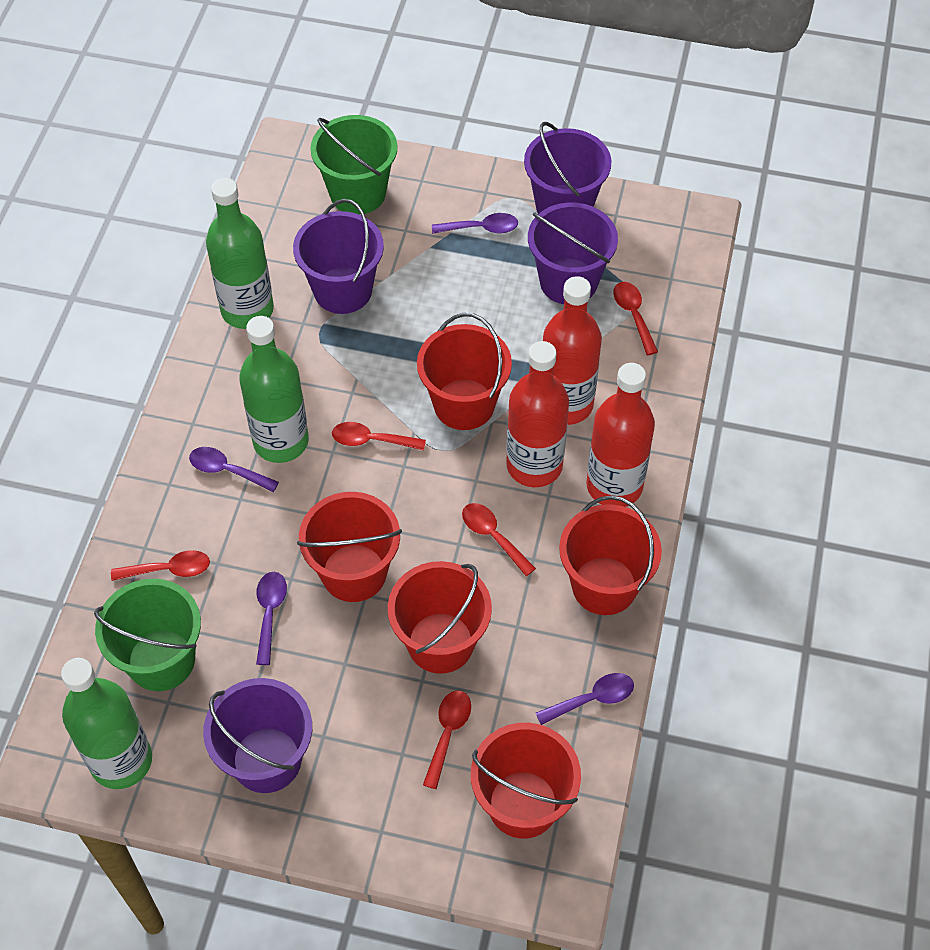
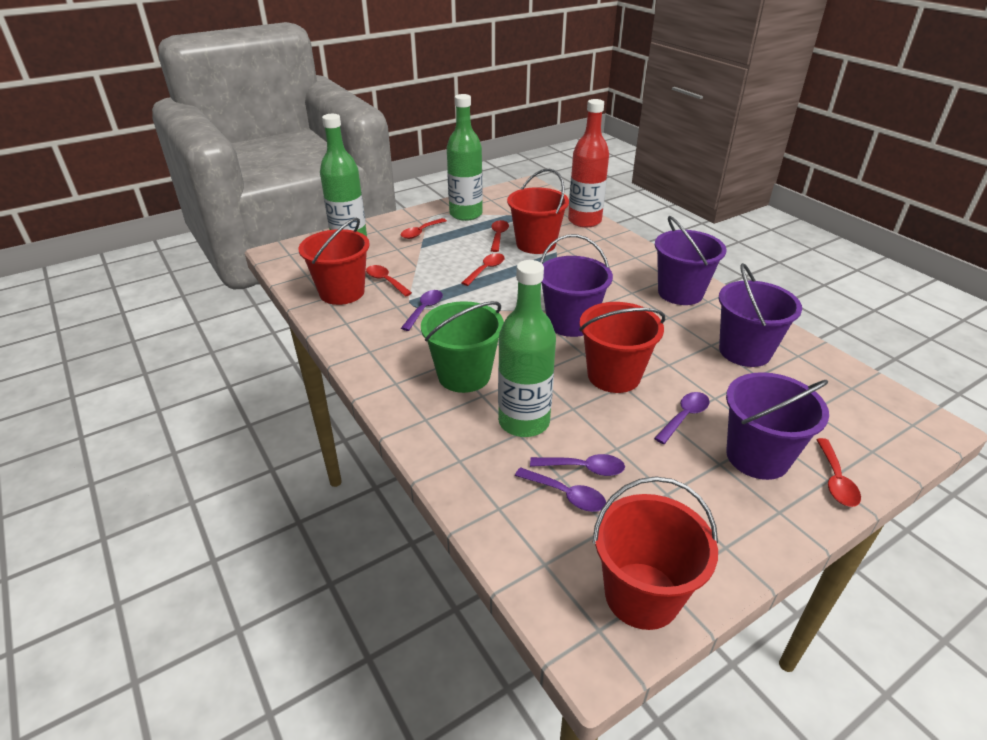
green bucket: [94,579,201,691] [310,115,397,215] = 2 -> [421,301,504,393] = 1
red bottle: [506,341,569,487] [543,276,602,425] [586,363,655,507] = 3 -> [568,99,609,227] = 1
red bucket: [297,492,402,602] [388,561,492,674] [417,313,512,430] [471,723,581,839] [559,495,662,615] = 5 -> [299,217,370,305] [507,168,569,254] [579,302,666,393] [592,476,718,630] = 4

